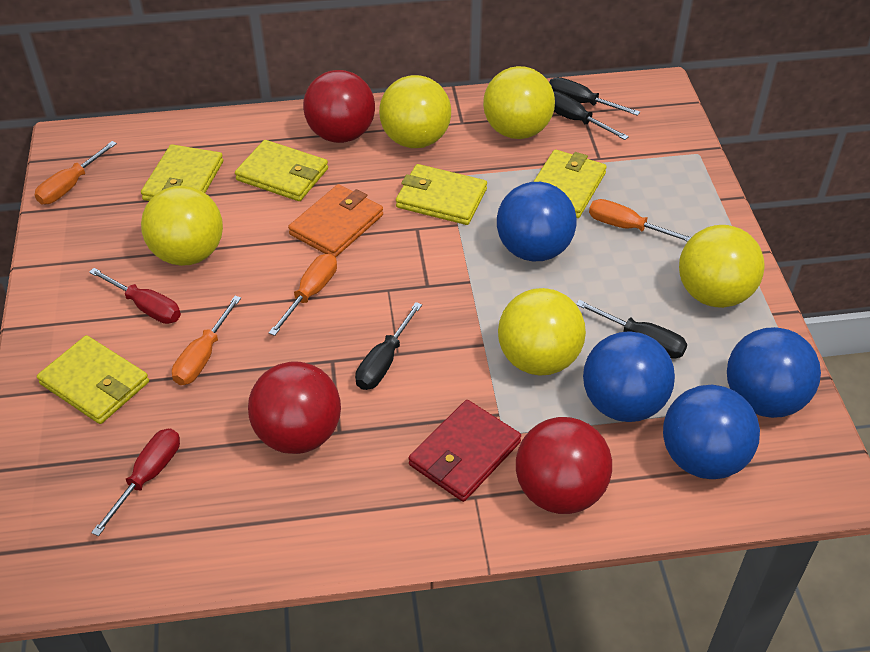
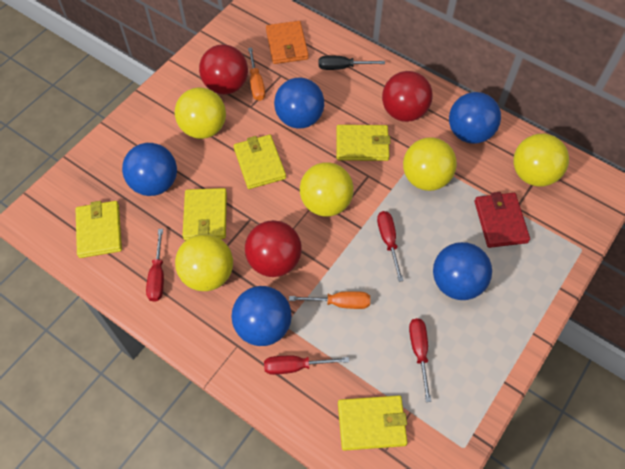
black screwdriver: [355,302,422,390] [549,77,640,116] [553,91,629,140] [576,300,687,359] = 4 -> [319,56,385,70] = 1
blue ball: [497,182,576,261] [583,331,675,422] [663,385,760,479] [727,327,821,418] = 4 -> [122,143,177,196] [232,286,292,346] [274,77,324,128] [433,242,492,300] [449,92,501,144] = 5
orange screwdriver: [34,141,117,204] [172,296,241,385] [269,254,337,336] [589,199,691,242] = 4 -> [248,48,265,101] [289,291,370,309] = 2
red screwdriver: [89,268,181,324] [91,429,180,536] = 2 -> [146,229,164,302] [264,356,349,375] [377,211,404,282] [409,318,432,402] = 4

